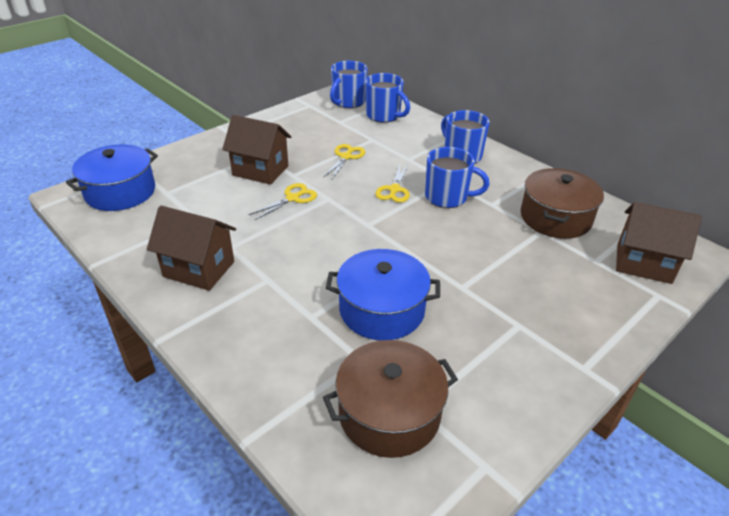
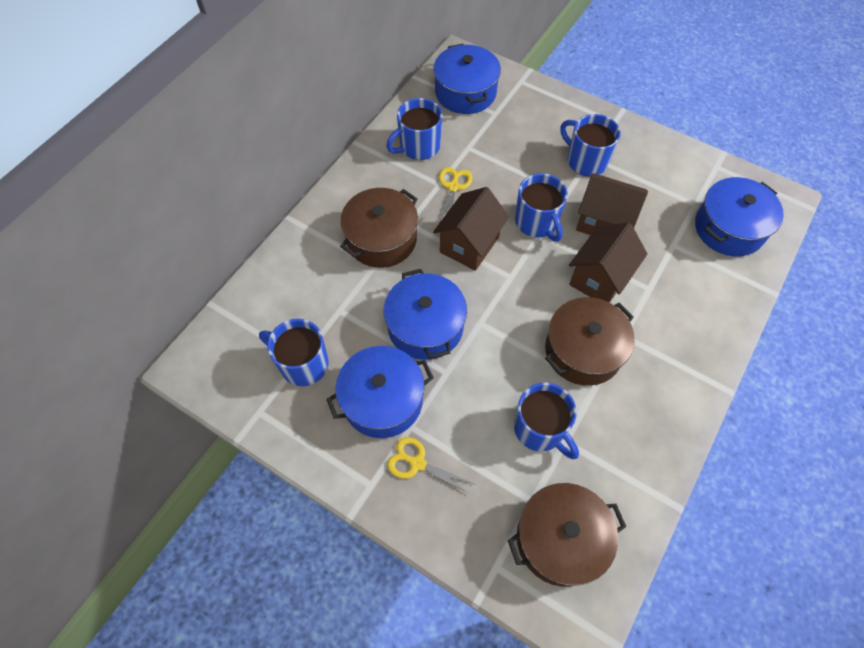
blue mug: [330,61,368,108] [365,73,410,123] [425,147,490,208] [441,110,490,164] = 4 -> [259,319,329,386] [386,98,442,160] [514,383,579,459] [515,173,568,242] [560,114,621,176] = 5
blue pot: [66,144,158,211] [326,249,440,340] = 2 -> [326,346,434,438] [384,269,467,360] [433,44,501,114] [695,177,784,256] = 4
brown pot: [323,340,458,458] [520,168,604,239] = 2 -> [340,188,418,268] [508,483,626,587] [545,297,635,386] = 3
yellow scissors: [249,183,317,220] [324,144,365,179] [375,165,410,203] = 3 -> [387,437,474,495] [439,167,473,223] = 2

